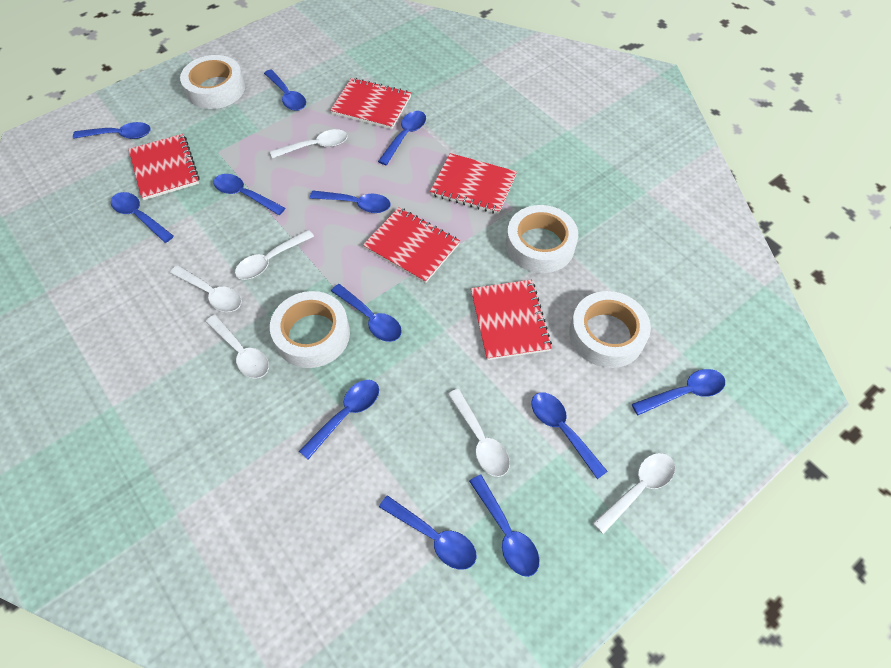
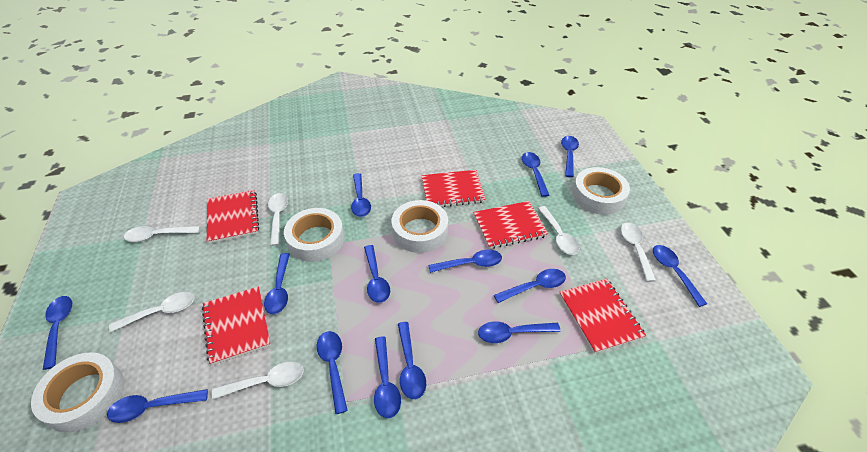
blue spoon: [73,122,151,139] [111,192,174,243] [213,174,285,215] [264,69,306,111] [299,380,379,459] [310,191,391,213] [331,284,402,342] [378,111,426,165] [379,495,477,570] [469,475,539,577] [531,392,608,479] [632,369,725,415] = 12 -> [43,296,72,370] [107,389,208,423] [264,253,290,314] [317,331,348,414] [351,173,371,217] [364,245,390,303] [374,336,401,418] [398,322,426,399] [428,249,502,273] [478,321,561,343] [494,269,566,303] [522,152,549,197] [561,136,579,177] [653,245,707,307] = 14

